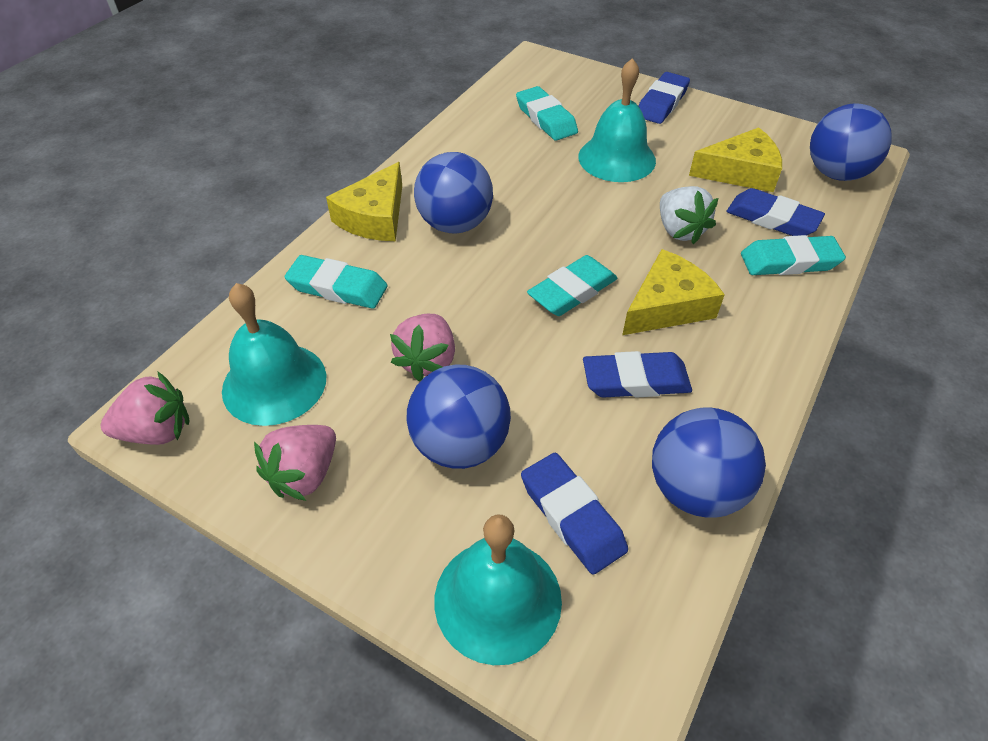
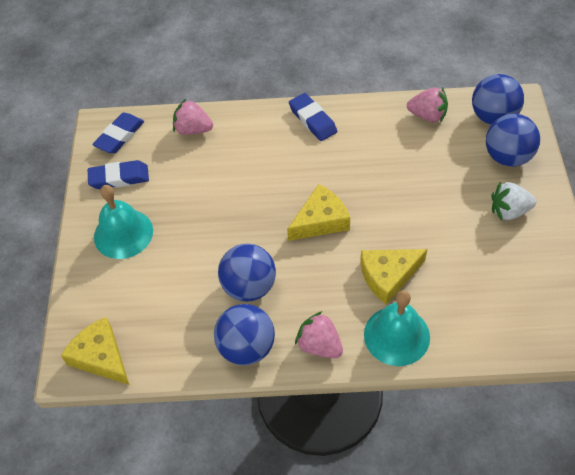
blue eraser: [521,453,628,575] [583,351,692,398] [639,72,690,124] [727,188,825,236] = 4 -> [88,160,149,189] [92,113,144,154] [289,93,337,141] = 3
turquoise bell: [222,283,326,426] [434,514,562,665] [578,58,656,182] = 3 -> [94,185,153,259] [364,290,430,366] = 2
turquoise eraser: [285,255,388,309] [516,86,578,141] [527,255,618,316] [741,235,846,275] = 4 -> none = 0

